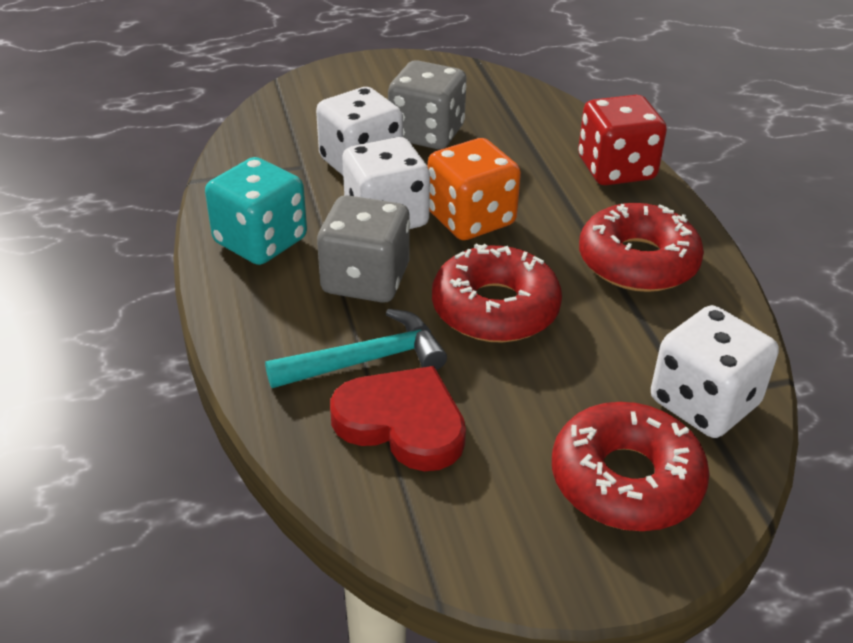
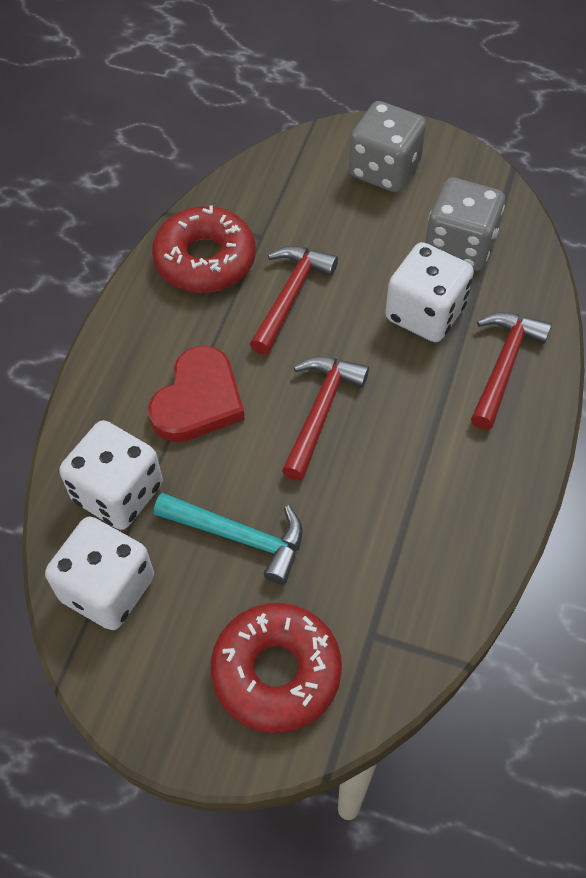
orange dice: [428,138,521,240] = 1 -> none = 0
red dice: [578,95,667,185] = 1 -> none = 0
red donut: [432,243,562,343] [552,402,710,531] [579,203,704,292] = 3 -> [152,205,255,293] [211,603,342,733] = 2
red hammer: none = 0 -> [250,246,338,355] [282,356,369,481] [471,312,552,430] = 3
turquoise dice: [205,157,307,265] = 1 -> none = 0

